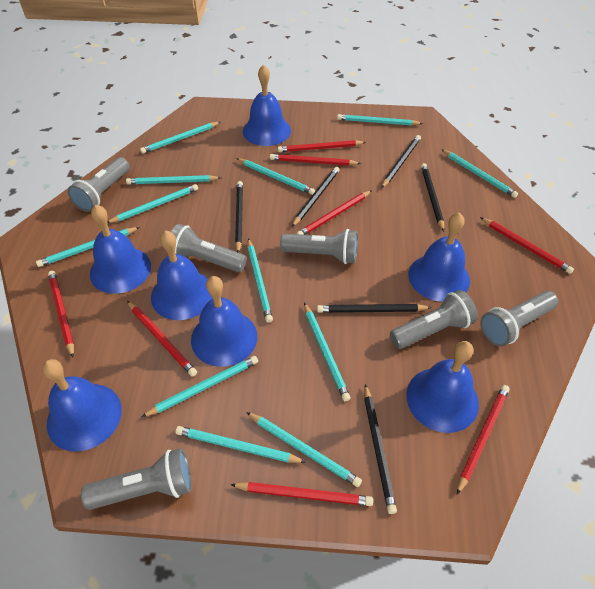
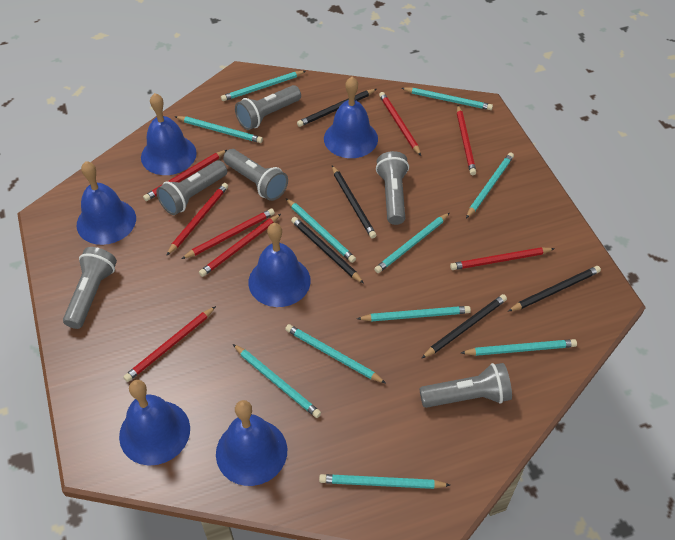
black pencil: [235,181,243,253] [292,167,340,227] [317,304,432,313] [364,384,397,514] [381,135,421,188] [421,163,444,232] = 6 -> [291,217,364,284] [297,89,377,127] [332,165,377,239] [421,294,507,359] [508,266,601,311] = 5
blue bell: [42,359,122,452] [90,205,151,294] [151,230,213,320] [191,276,257,367] [243,65,291,146] [406,341,479,433] [408,212,470,302] = 7 -> [77,161,136,245] [119,380,190,466] [141,93,197,175] [216,400,287,486] [248,223,311,307] [324,77,378,158] = 6
turquoise pencil: [36,227,140,267] [107,184,198,223] [126,175,221,184] [140,122,220,154] [142,356,258,417] [176,426,306,463] [236,158,315,195] [246,412,362,487] [247,238,273,323] [304,303,351,401] [337,114,423,126] [441,149,518,198] = 12 -> [175,116,263,143] [221,71,306,101] [233,344,321,418] [285,324,386,383] [286,198,356,263] [319,474,450,489] [357,306,471,321] [374,213,450,273] [401,88,493,110] [461,339,577,356] [466,153,514,218] = 11

